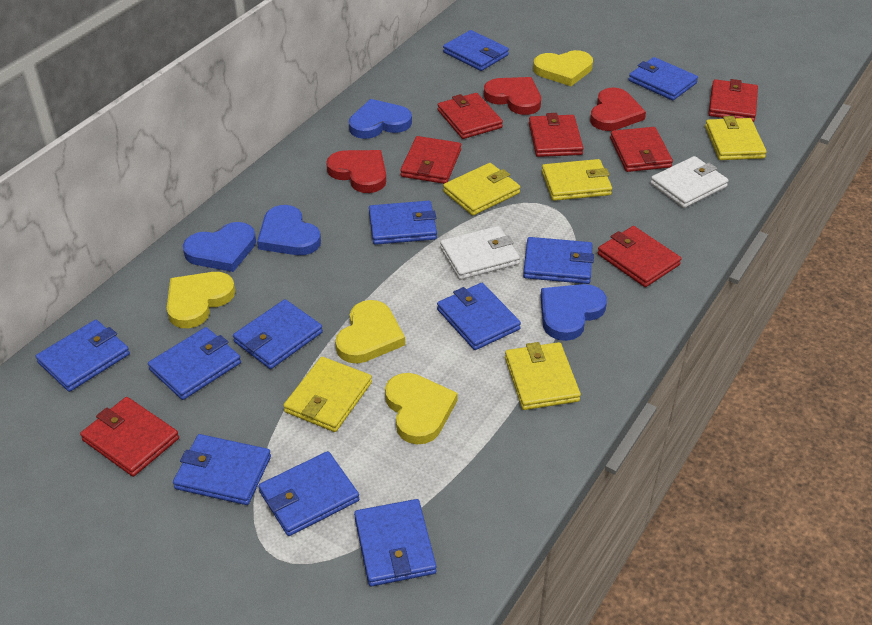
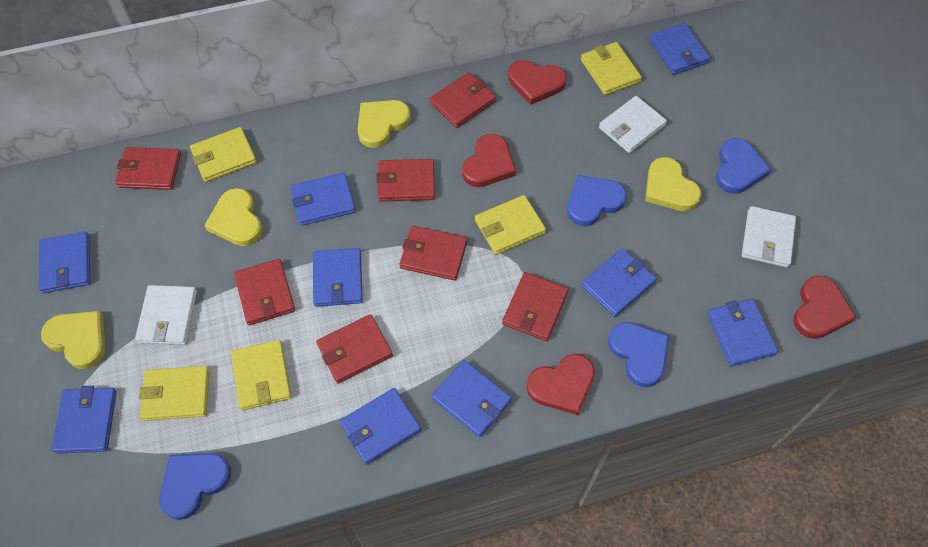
blue wallet: [36,320,130,392] [148,327,241,400] [173,434,271,505] [233,299,323,369] [258,451,359,536] [354,499,436,586] [369,201,437,245] [437,283,521,350] [443,30,509,71] [523,237,594,284] [629,57,698,101] = 11 -> [39,232,90,293] [52,386,117,454] [291,173,356,226] [313,248,363,307] [340,388,421,465] [432,360,512,437] [581,248,657,317] [649,23,710,75] [707,299,778,366] = 9
red heart: [326,150,386,193] [484,77,541,115] [590,87,646,131] = 3 -> [462,134,516,187] [508,60,567,105] [527,354,595,415] [794,275,856,339] = 4
white wallet: [440,226,520,280] [650,156,729,208] = 2 -> [135,285,197,345] [599,96,667,153] [742,206,796,268] = 3

